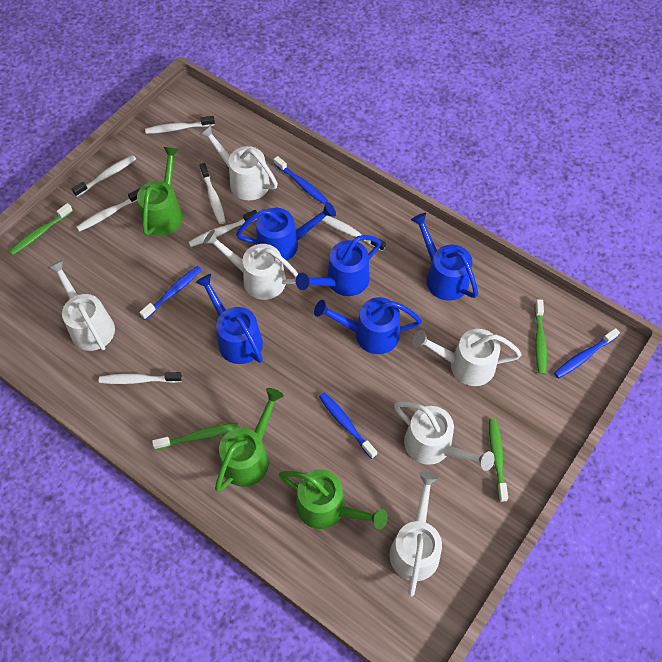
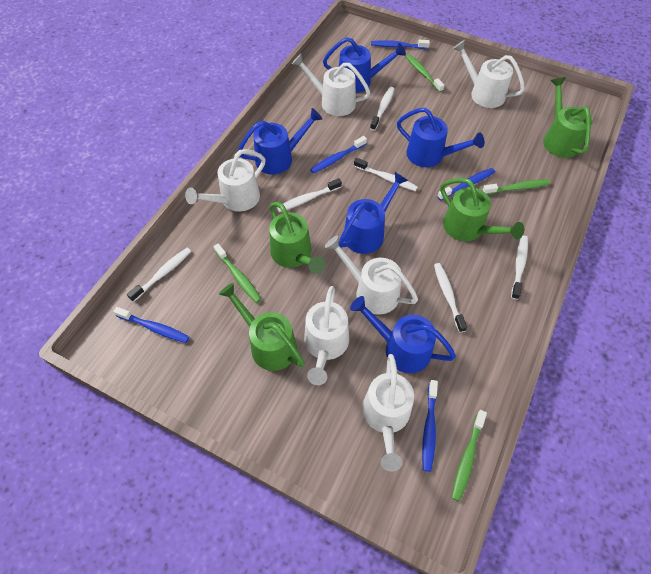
blue toothbrush: [139,266,202,320] [274,156,328,204] [319,393,377,459] [554,328,620,378] = 4 -> [113,307,189,343] [310,136,367,174] [371,40,430,49] [422,380,438,472] [437,168,495,201] = 5
green watering can: [137,147,183,236] [215,388,284,492] [279,469,388,529] = 3 -> [219,283,305,371] [269,202,325,274] [440,178,524,242] [543,77,593,158] = 4
white toothbrush: [72,155,136,197] [76,188,140,232] [99,372,182,384] [145,116,215,134] [188,210,257,247] [200,163,226,224] [322,216,386,251] = 7 -> [127,248,191,302] [276,178,342,212] [354,158,418,191] [370,87,394,131] [434,263,467,333] [511,235,528,300] = 6

